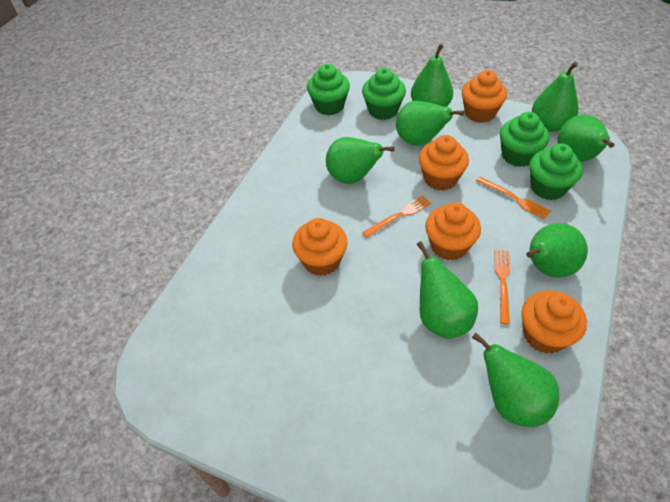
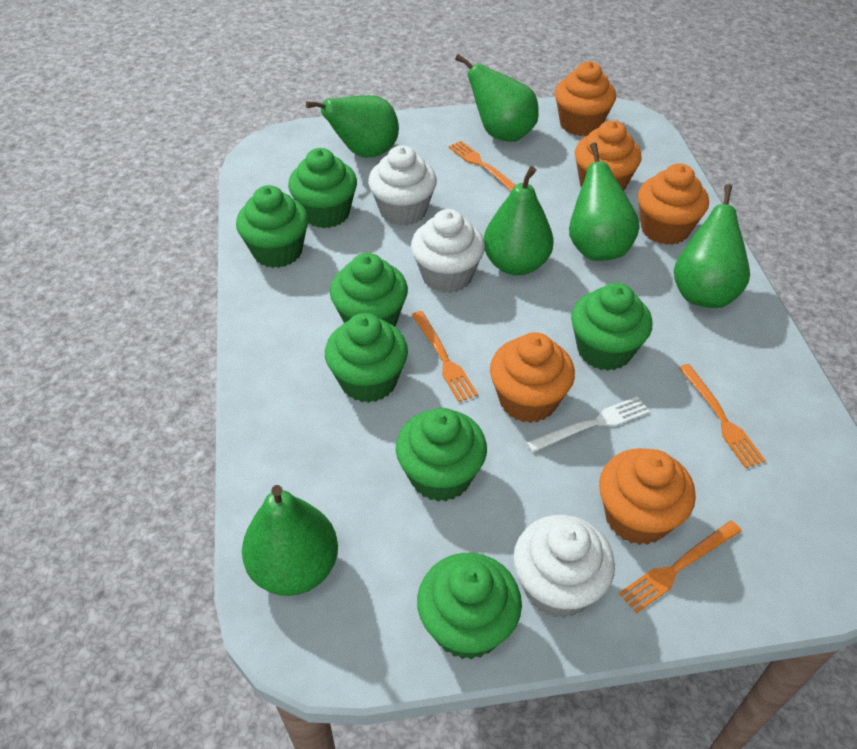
green cupcake: [307,64,350,115] [362,68,406,120] [500,112,549,167] [530,143,583,200] = 4 -> [236,185,309,268] [288,148,357,228] [325,313,408,403] [330,253,408,326] [396,408,487,502] [417,553,522,660] [571,283,652,371] = 7
green pear: [326,137,395,184] [396,101,464,146] [411,44,453,107] [416,241,478,339] [472,333,559,427] [526,223,588,278] [532,62,579,132] [558,115,615,162] = 8 -> [242,485,338,596] [306,95,399,158] [455,54,539,142] [484,166,553,275] [569,142,640,261] [674,184,750,308] = 6
orange fork: [362,196,431,238] [476,177,551,219] [494,250,510,325] = 3 -> [412,311,478,402] [448,141,516,191] [619,520,741,613] [679,364,766,468] = 4
white cupcake: none = 0 -> [368,145,437,226] [411,209,485,293] [513,515,615,618] = 3
white fork: none = 0 -> [526,396,650,452] = 1

